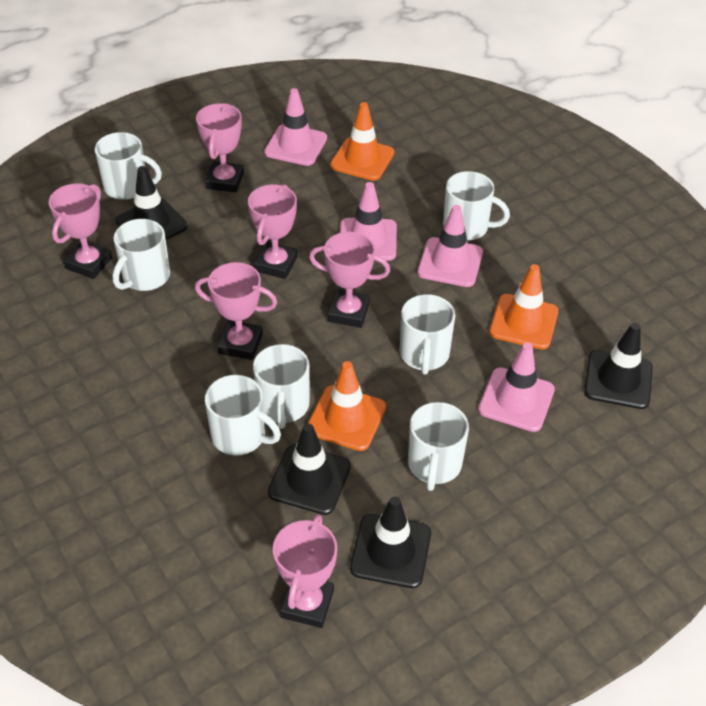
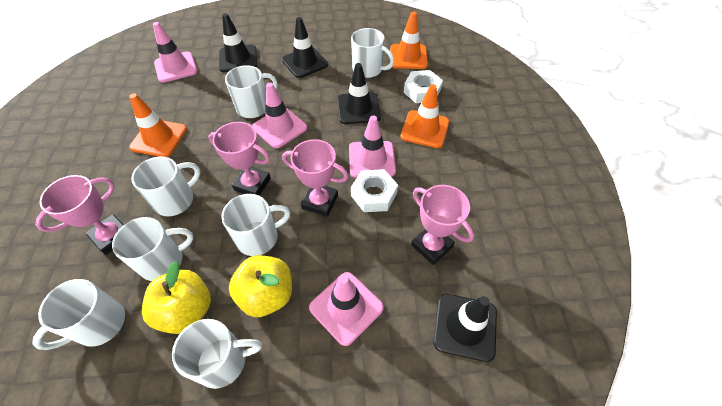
pink trophy: [49,183,112,279] [195,262,277,360] [196,103,244,193] [248,184,297,279] [273,514,337,628] [309,232,390,328] = 6 -> [35,175,123,255] [208,122,271,196] [282,139,349,217] [411,185,474,265] = 4
white nut: none = 0 -> [351,169,398,212] [404,70,443,103] = 2
yellow apple: none = 0 -> [142,261,211,334] [229,255,292,317] = 2

